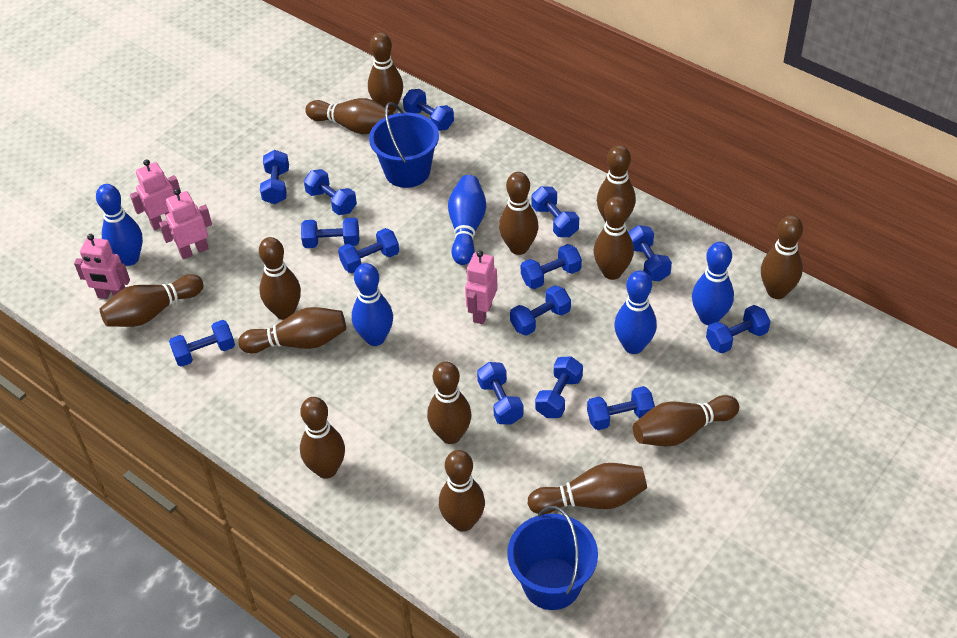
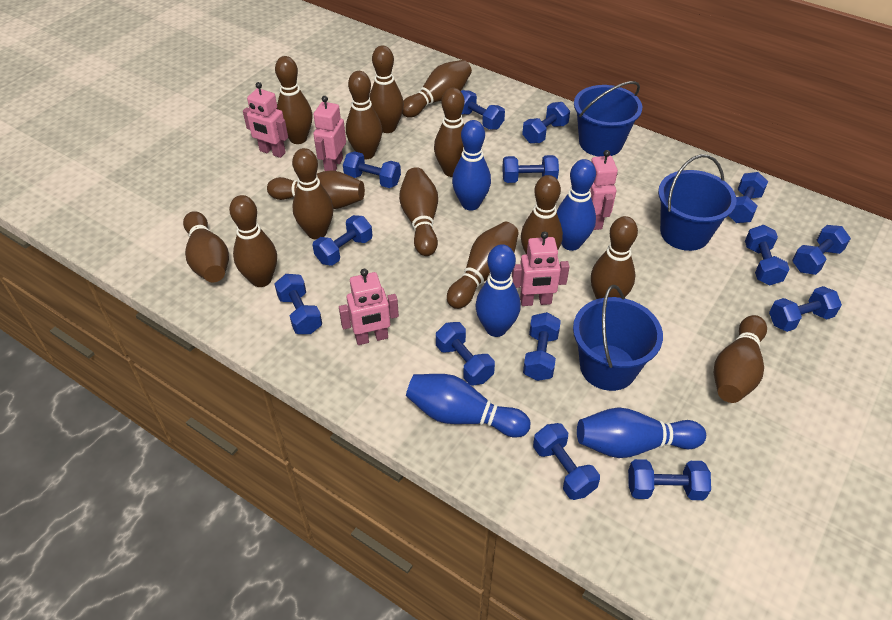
blue bucket: [369,102,439,188] [508,506,598,610] = 2 -> [573,285,663,391] [574,81,642,157] [658,154,737,251] = 3
pink robot: [74,234,130,299] [130,159,181,230] [159,189,212,259] [465,250,498,324] = 4 -> [243,82,288,158] [313,96,346,171] [339,269,399,345] [512,231,570,306] [590,150,618,230] = 5

